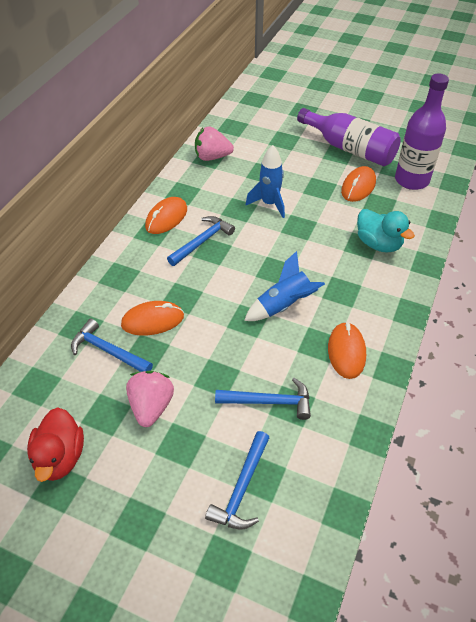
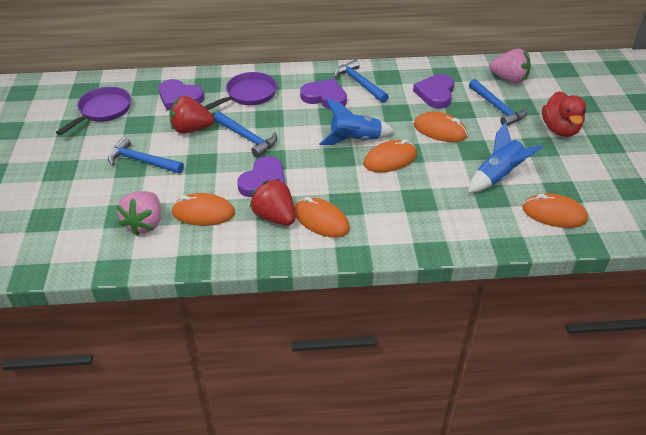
orange mouse: [121,301,184,336] [145,197,187,234] [328,322,366,379] [341,166,376,202] = 4 -> [171,193,235,226] [294,197,350,238] [363,139,417,172] [414,112,468,142] [522,193,588,228] = 5
purple bottle: [297,108,401,166] [395,74,449,190] = 2 -> none = 0
purple heart: none = 0 -> [158,79,204,110] [237,156,285,197] [300,79,347,109] [413,74,454,108] = 4
purple pan: none = 0 -> [56,87,131,135] [204,72,277,110] = 2
red strawberry: none = 0 -> [169,96,214,134] [249,179,296,226] = 2
turquoise duck: [357,209,415,253] = 1 -> none = 0

